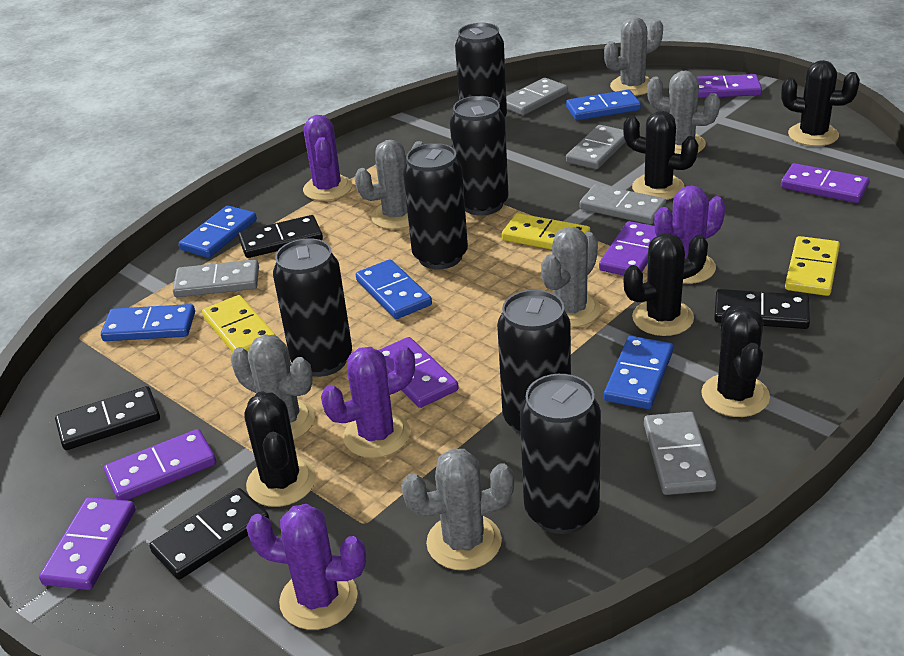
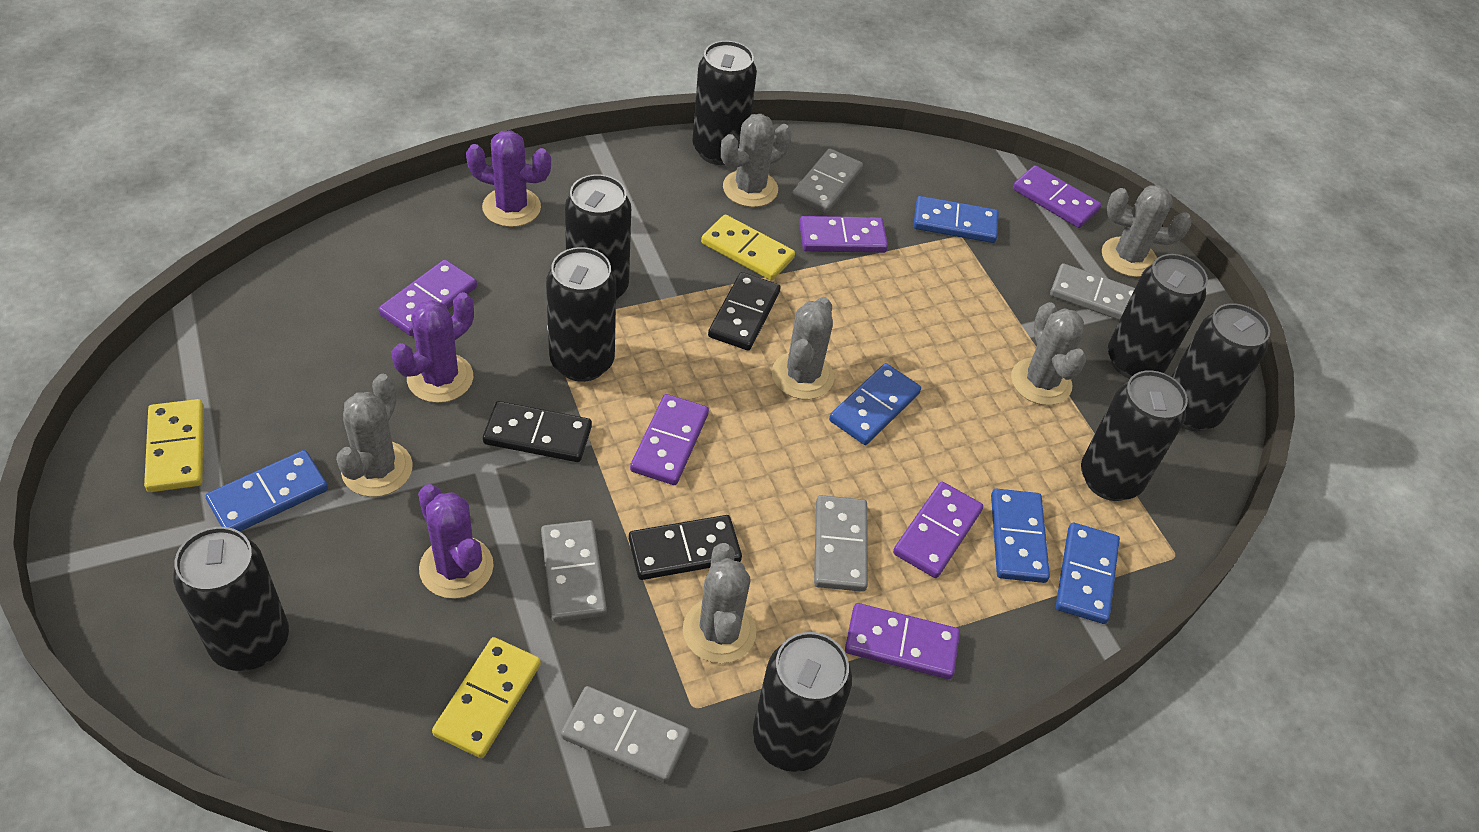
black cactus: [244,391,316,507] [623,111,699,200] [624,233,708,336] [701,306,770,417] [781,60,860,146] = 5 -> none = 0
black can: [273,238,352,377] [403,143,468,269] [450,96,509,215] [455,23,507,117] [497,290,571,435] [520,374,601,534] = 6 -> [173,527,289,671] [546,247,616,382] [565,174,631,300] [692,41,757,165] [753,632,852,772] [1081,370,1188,501] [1108,254,1208,379] [1172,303,1270,431] = 8
black domino: [55,386,160,450] [149,488,269,580] [238,215,323,258] [714,289,810,329] = 4 -> [483,401,592,462] [629,515,742,580] [708,272,781,350] = 3
purple cactus: [246,504,366,630] [303,115,352,201] [321,345,415,458] [654,186,725,284] = 4 -> [391,292,474,403] [418,484,494,599] [466,130,551,227] = 3

